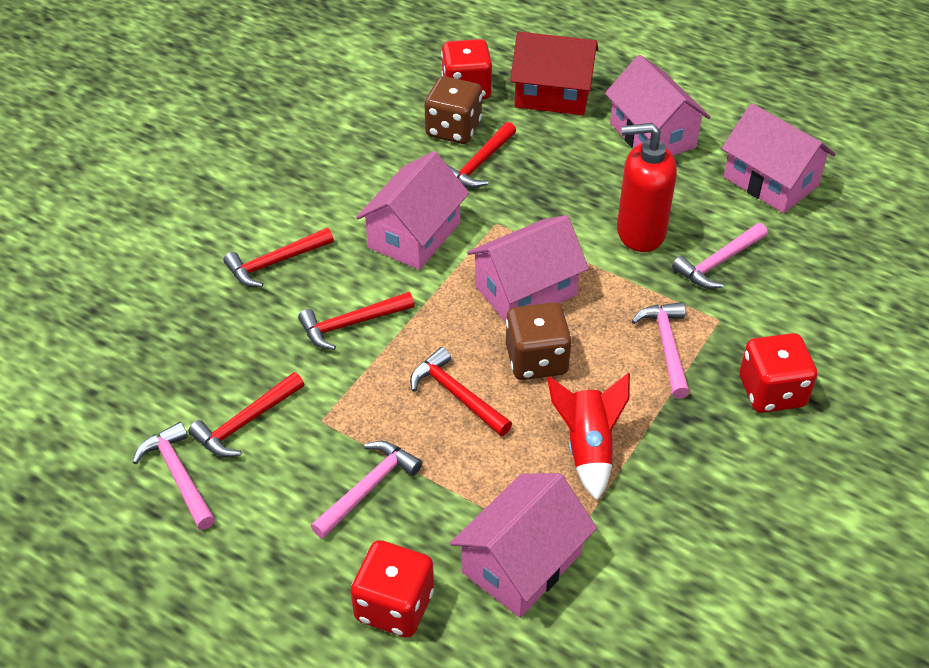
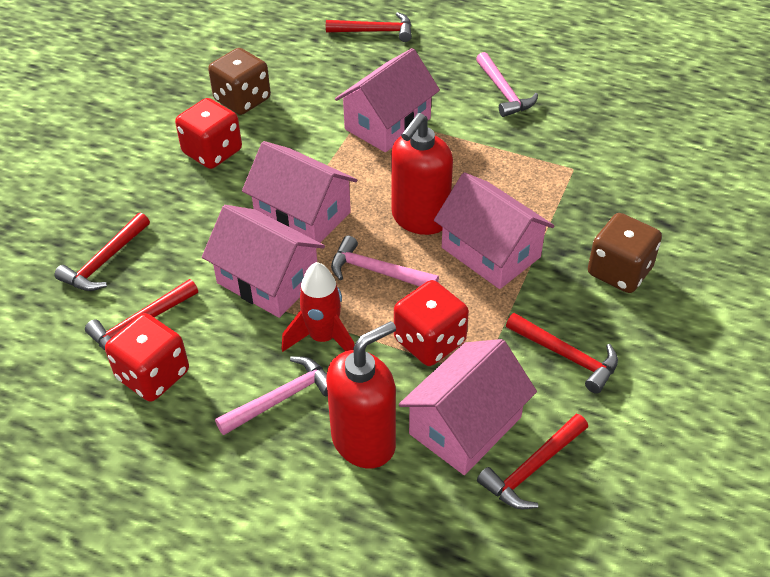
pink hammer: [133,422,215,530] [311,441,422,539] [632,302,690,399] [672,223,768,289] = 4 -> [215,356,328,435] [331,236,439,287] [476,52,538,117] = 3
red house: [510,32,598,115] = 1 -> none = 0
red soap dispenser: [617,123,677,252] = 1 -> [326,321,396,468] [391,113,453,235] = 2

